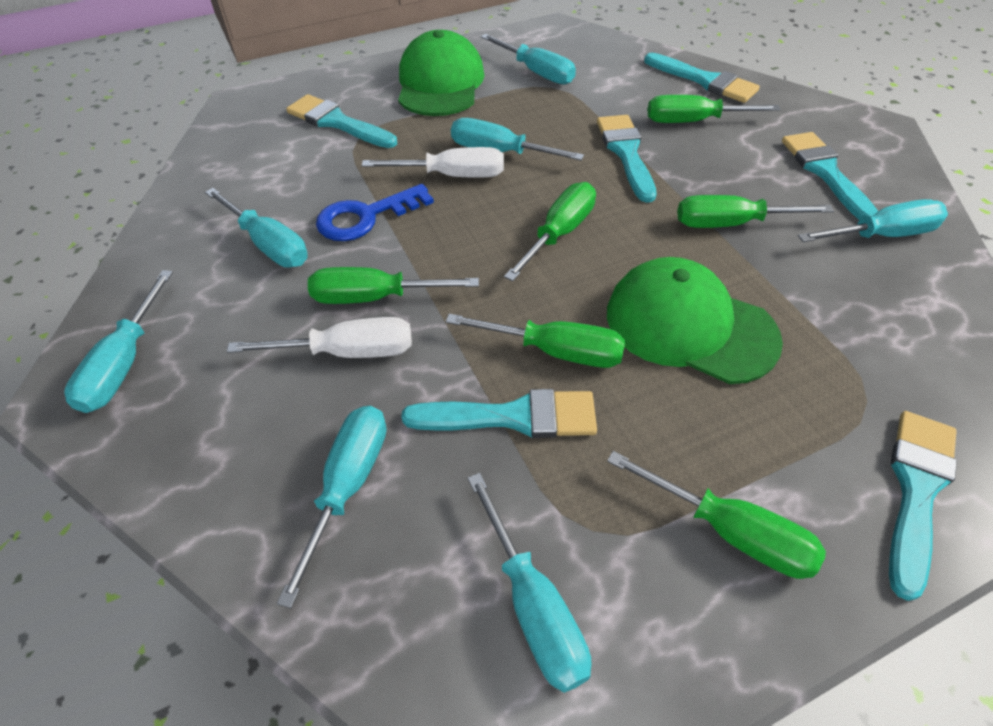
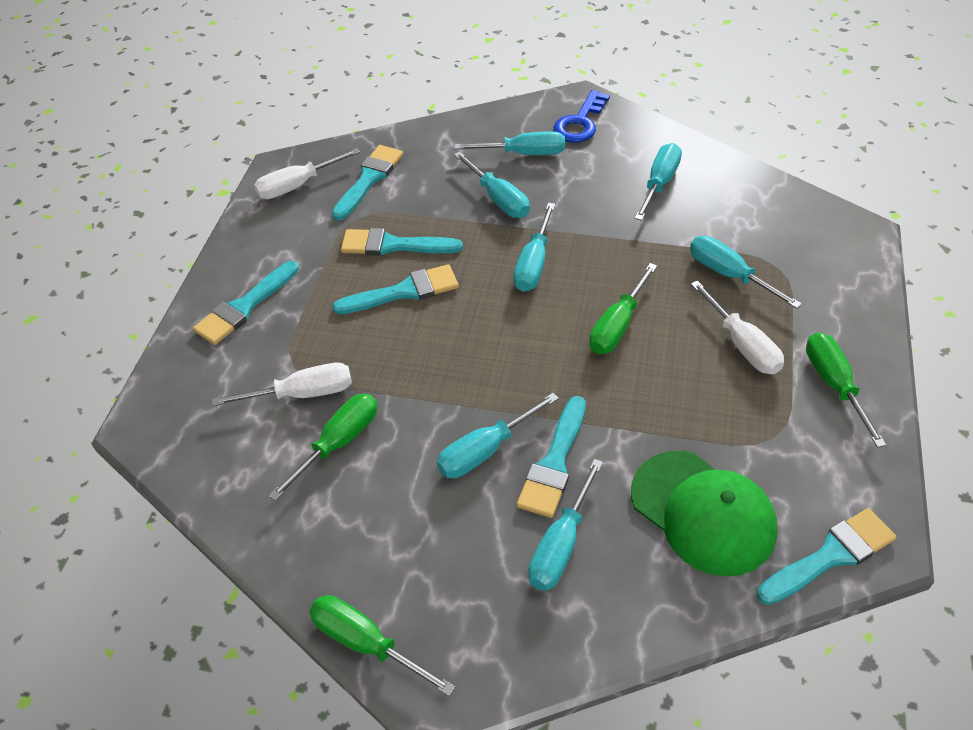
green cap: [398,30,484,116] [607,257,783,384] = 2 -> [631,450,778,577] = 1
green screwdriver: [308,267,479,304] [446,314,625,368] [504,182,596,281] [607,451,826,579] [648,95,781,123] [677,195,834,228] = 6 -> [268,394,377,501] [309,595,455,696] [589,263,657,354] [806,332,886,448] = 4
white screwdriver: [227,317,412,358] [362,147,504,178] = 2 -> [212,363,352,406] [254,148,360,199] [691,281,784,374] = 3

